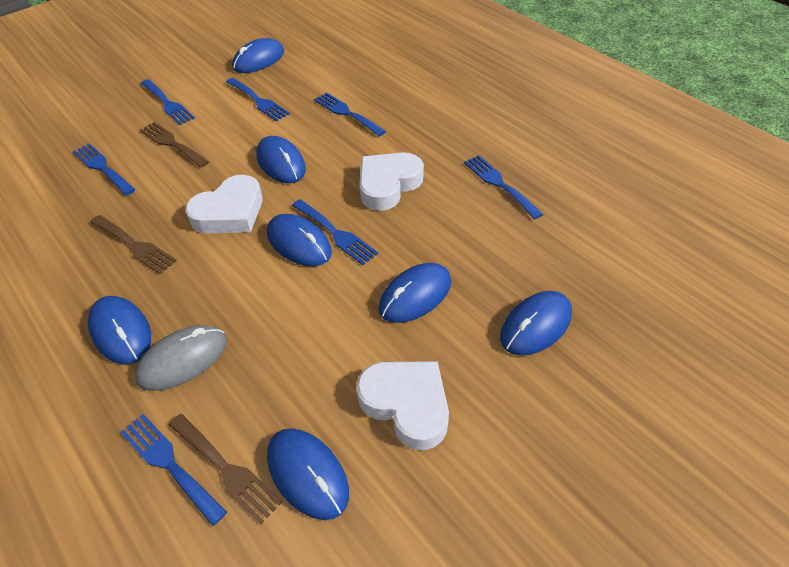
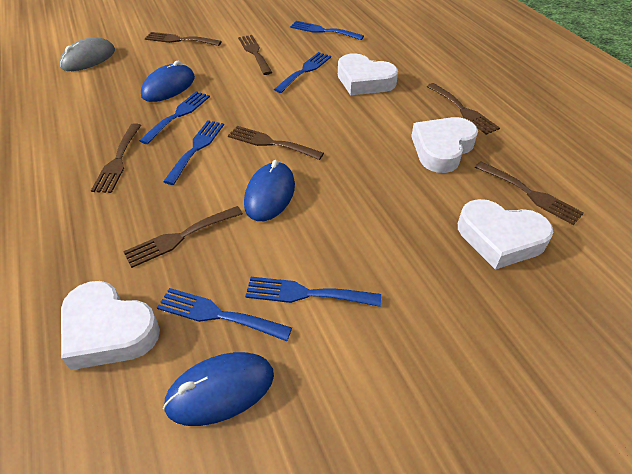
blue fork: [72,143,136,196] [120,414,227,526] [140,79,195,125] [226,78,290,121] [292,199,378,265] [314,92,386,136] [464,155,543,220] = 7 -> [139,91,210,144] [157,288,292,341] [163,120,224,185] [245,277,381,307] [274,52,331,93] [290,21,364,40] = 6
blue mouse: [88,296,151,364] [232,38,284,73] [256,136,306,183] [267,214,332,266] [267,428,349,520] [378,263,451,323] [500,291,572,356] = 7 -> [141,61,195,102] [163,352,274,426] [244,160,295,221] = 3
brown fork: [90,215,177,274] [140,122,209,168] [169,414,282,525] = 3 -> [91,123,141,193] [123,206,243,268] [145,32,222,46] [228,126,324,160] [238,35,272,75] [427,83,500,135] [475,162,584,225] = 7
white heart: [185,175,262,233] [356,361,449,450] [360,152,424,211] = 3 -> [61,281,160,370] [338,53,398,95] [411,117,478,173] [458,199,554,269] = 4

